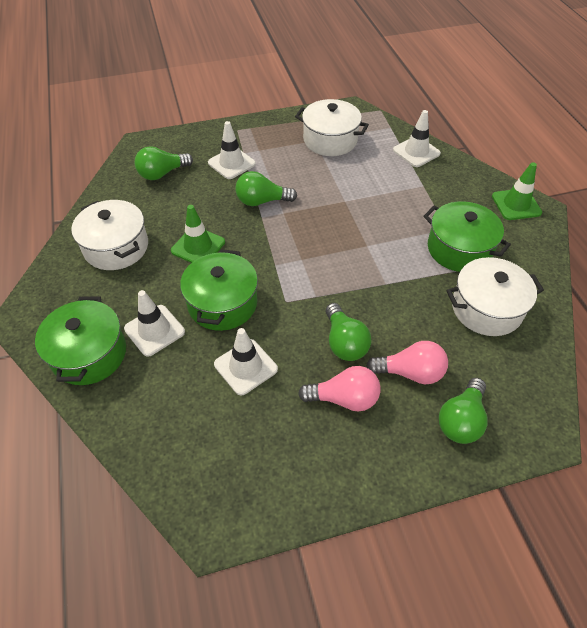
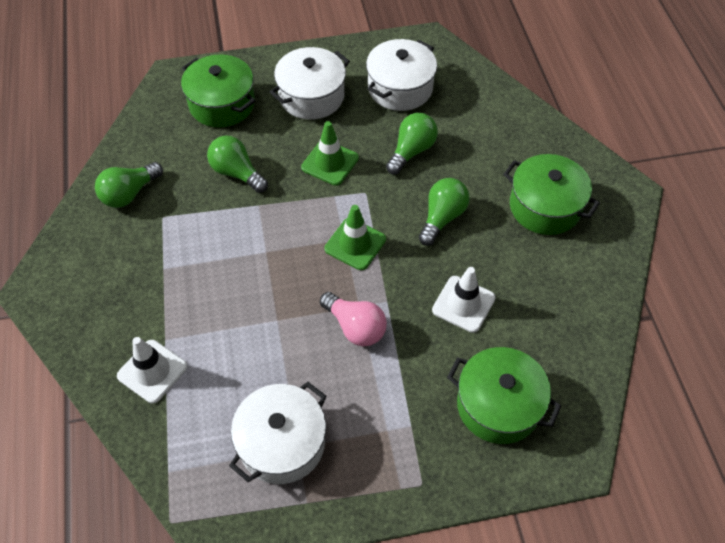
pink light bulb: [298,366,380,411] [367,341,448,384] = 2 -> [320,292,387,346] = 1
white traffic cone: [124,290,185,357] [208,121,256,179] [214,328,278,395] [393,110,441,167] = 4 -> [117,337,187,403] [432,267,496,333] = 2

